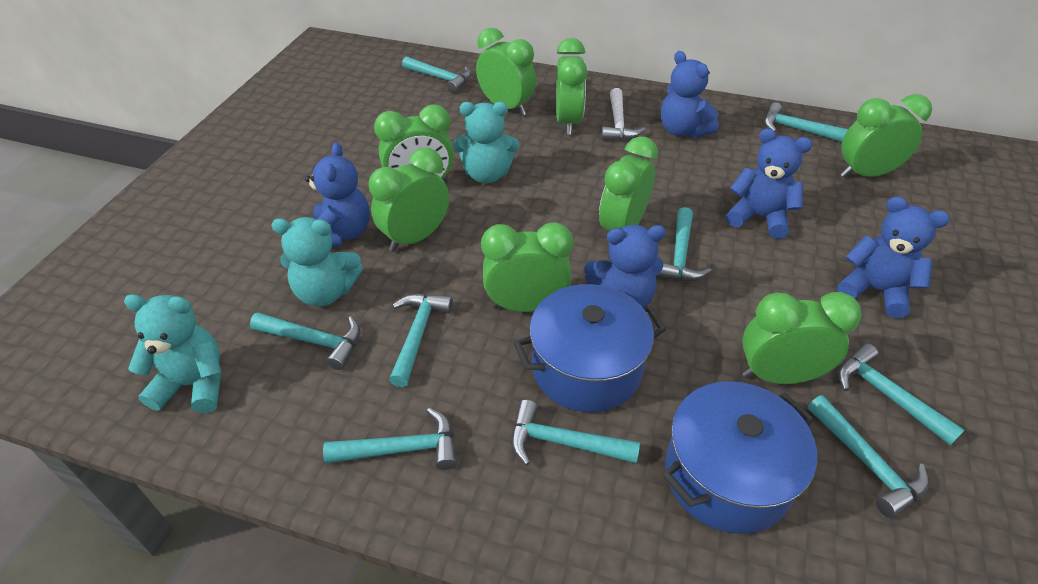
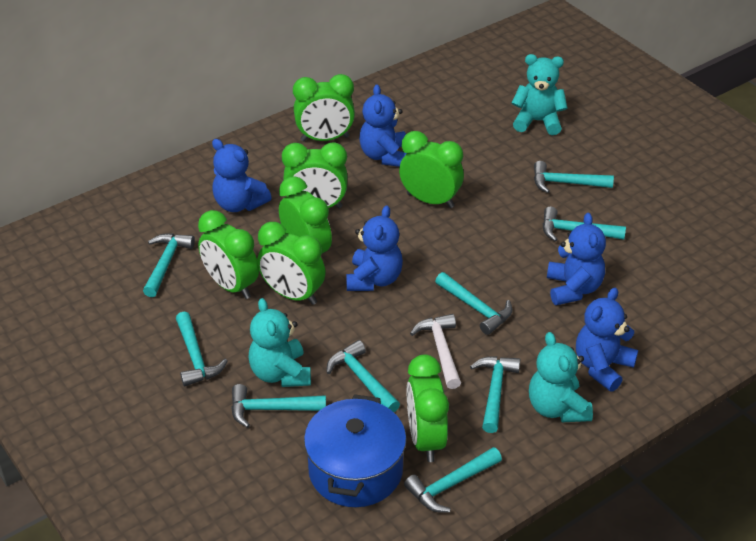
blue pot: [514,284,666,412] [663,381,817,534] = 2 -> [304,394,407,507] = 1
green clock: [369,147,449,252] [374,105,454,183] [476,28,536,116] [481,222,573,312] [556,38,588,135] [599,136,658,244] [742,292,862,384] [841,94,932,178] = 8 -> [198,210,259,299] [257,222,326,305] [279,176,332,253] [282,142,347,208] [293,74,355,142] [399,131,464,208] [407,355,449,462] = 7

